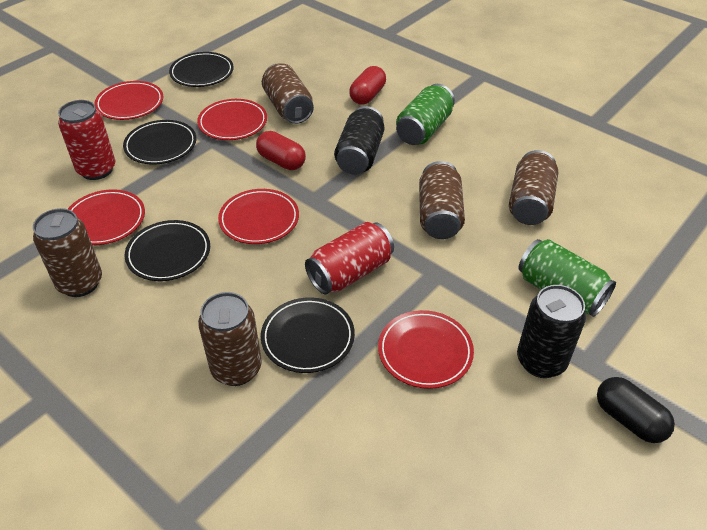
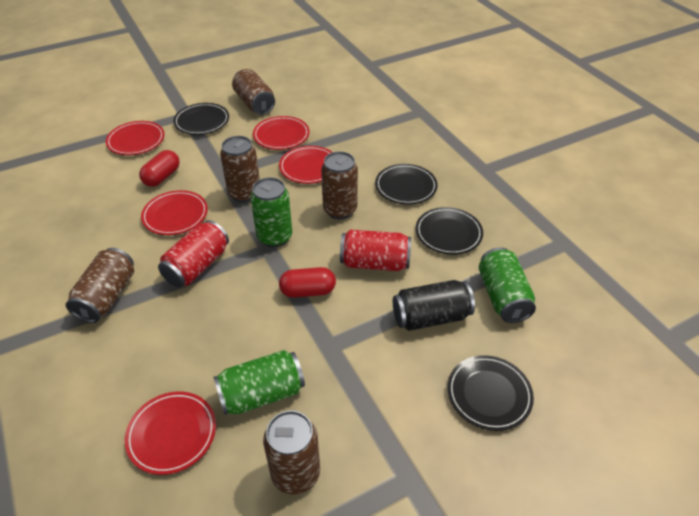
black can: [334,106,384,175] [517,285,586,378] = 2 -> [393,280,475,331] = 1
black capsule: [597,377,675,443] = 1 -> none = 0
green can: [396,84,455,145] [518,239,616,317] = 2 -> [213,350,305,415] [251,177,292,247] [479,247,536,323] = 3

